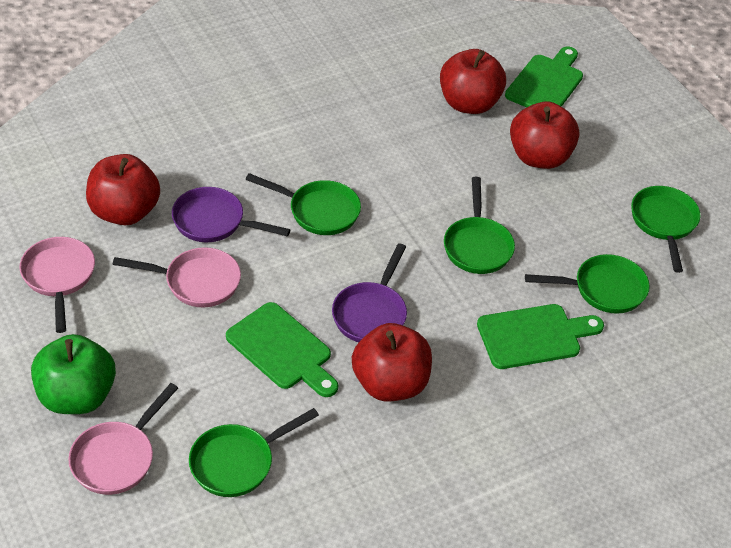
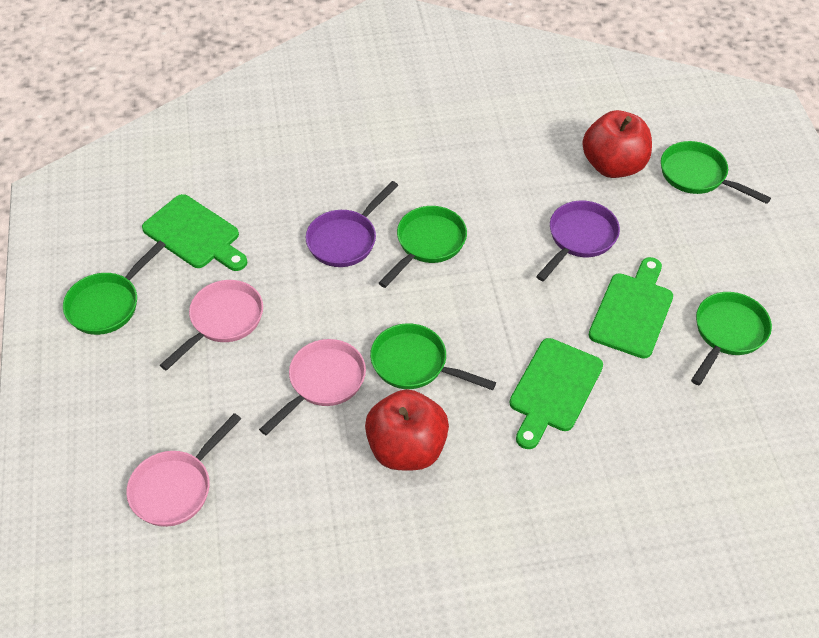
green apple: [31,334,116,414] = 1 -> none = 0
red apple: [86,154,160,225] [352,323,432,401] [440,49,506,114] [510,102,579,169] = 4 -> [365,389,449,470] [582,110,652,178] = 2

